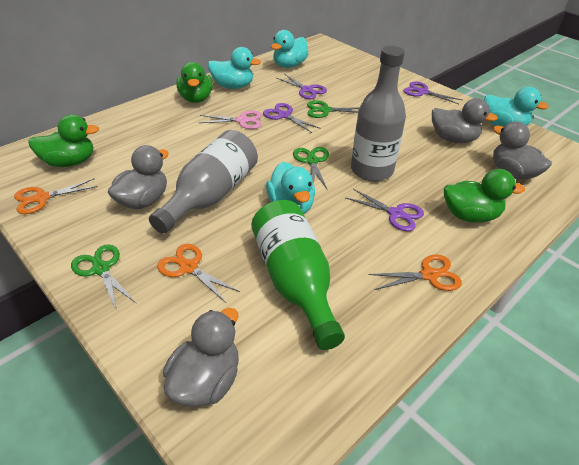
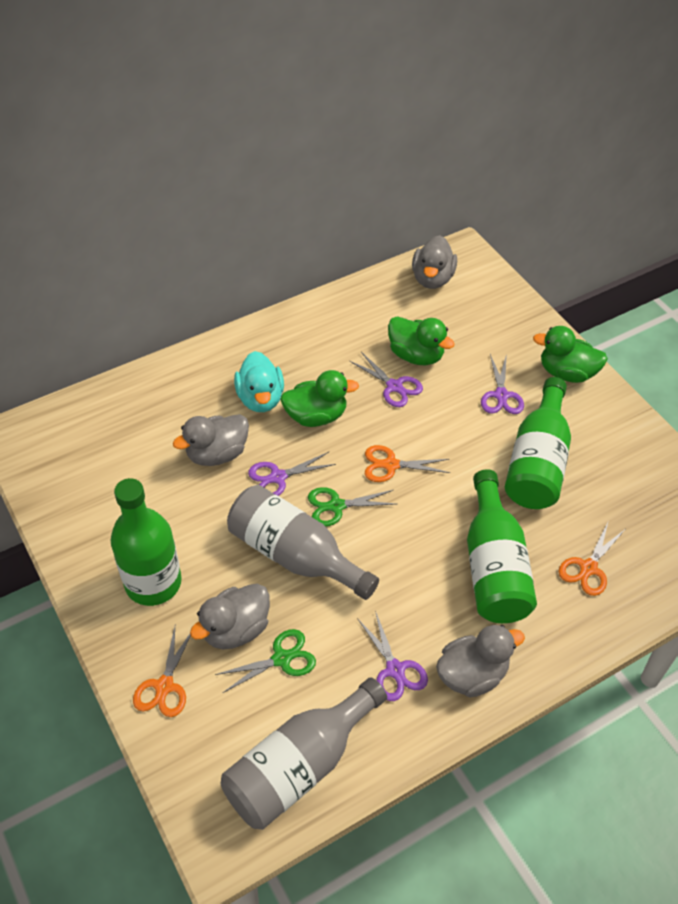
green bottle: [251,200,345,350] = 1 -> [111,478,182,606] [467,469,537,623] [505,377,571,509] = 3
green scissors: [71,244,136,311] [293,147,329,190] [307,100,360,118] = 3 -> [215,629,316,693] [308,487,396,527] = 2
pink scissors: [199,110,262,129] = 1 -> none = 0
turquoise duck: [208,47,261,89] [266,162,315,214] [271,30,309,68] [484,87,549,127] = 4 -> [234,351,284,412] = 1

